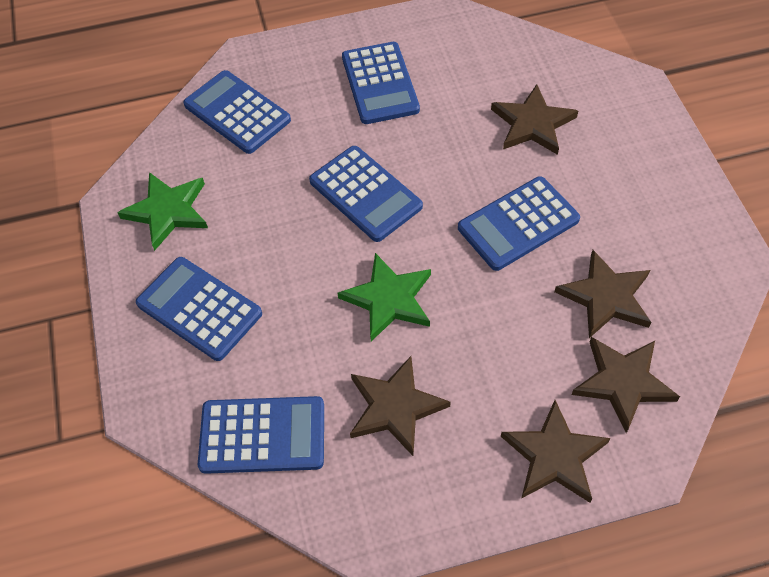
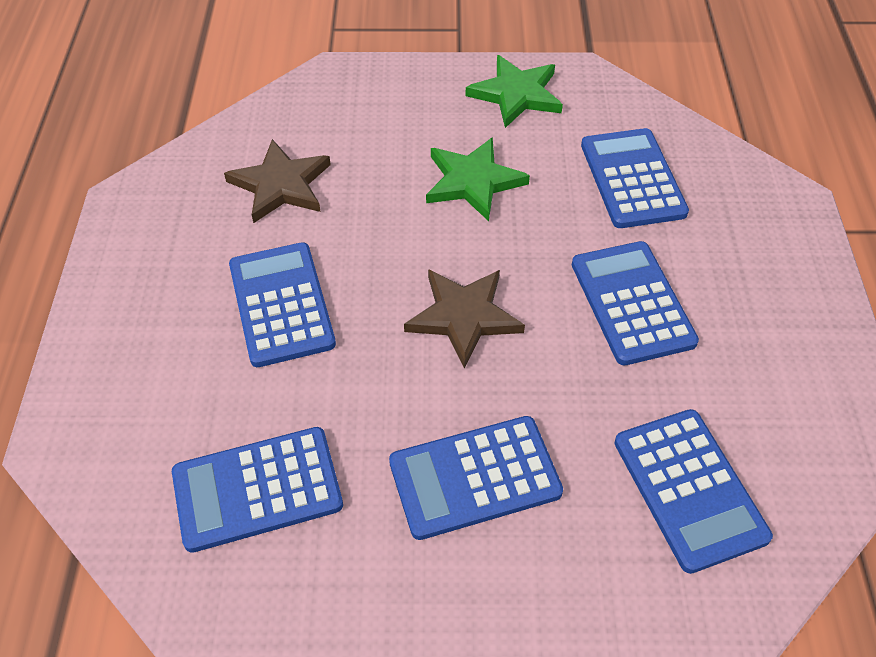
brown star: [350,356,451,456] [491,84,578,155] [501,400,610,503] [554,250,651,338] [571,337,680,433] = 5 -> [224,139,331,223] [404,269,525,369] = 2

